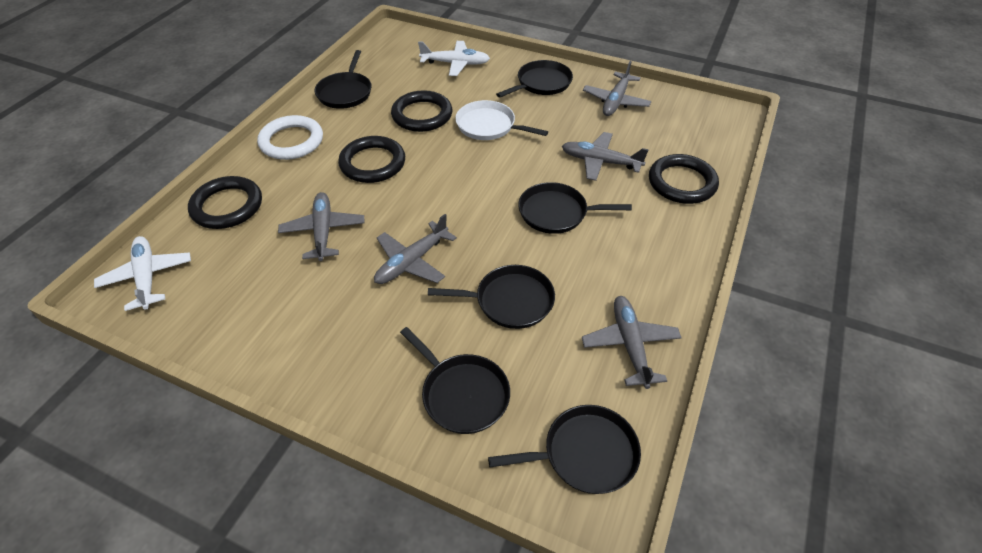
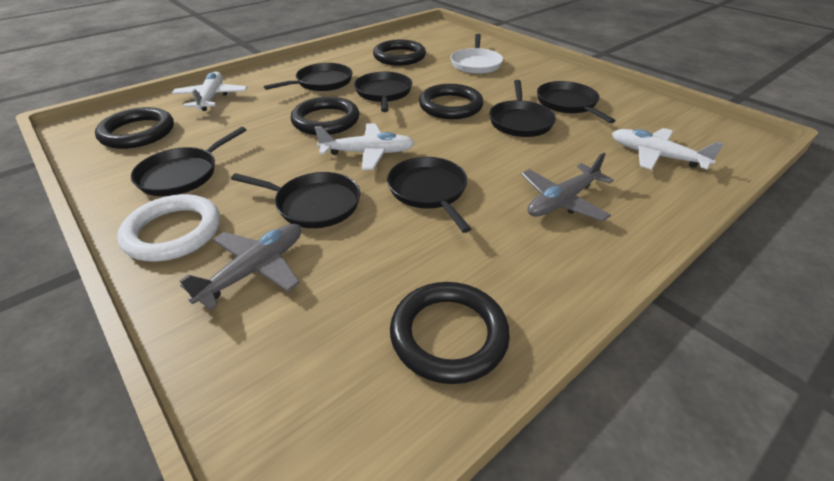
black pan: [315,50,372,109] [400,327,510,434] [428,265,555,329] [488,405,641,494] [496,60,573,98] [518,182,632,234] = 6 -> [131,127,246,196] [231,172,360,228] [264,63,352,91] [354,72,412,112] [387,157,471,233] [489,80,556,137] [537,81,616,123] = 7
black ring: [188,176,262,229] [338,136,405,183] [391,90,452,132] [649,154,719,204] = 4 -> [95,107,174,149] [291,97,359,135] [373,40,426,66] [390,282,510,384] [419,84,484,119] = 5
grey plane: [278,192,365,261] [374,214,457,284] [562,132,649,181] [582,296,682,389] [583,61,652,116] = 5 -> [179,224,301,311] [521,153,614,221] = 2
white plane: [94,236,191,311] [418,41,490,76] = 2 -> [172,71,247,111] [315,123,415,170] [612,128,724,170] = 3

